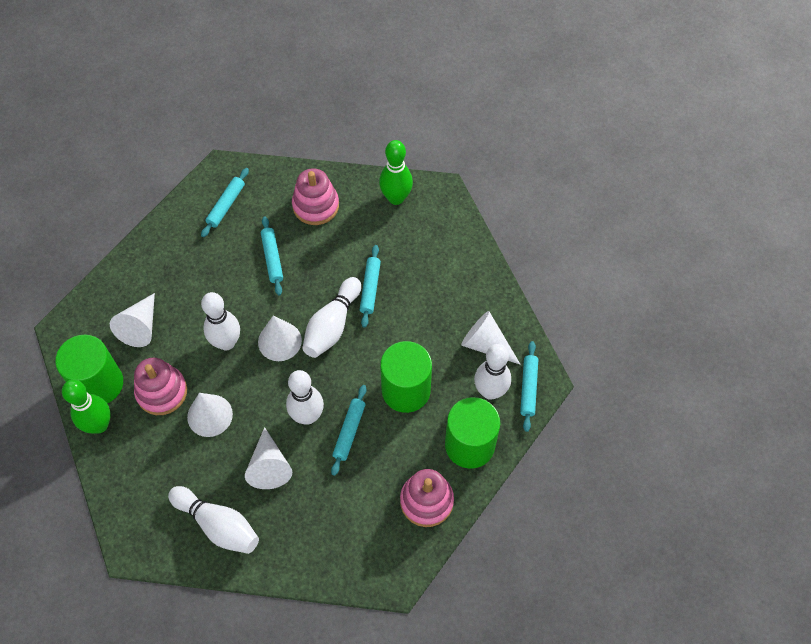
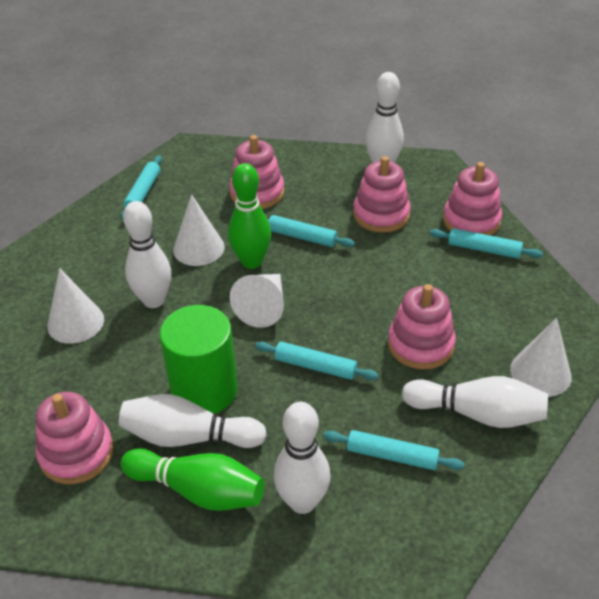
green cylinder: [55,335,123,404] [380,341,432,413] [445,397,500,469] = 3 -> [159,305,238,414] = 1
pink stacking toy: [134,358,187,415] [292,168,339,225] [400,469,454,527] = 3 -> [36,392,114,484] [229,135,284,209] [353,156,411,233] [388,284,456,370] [443,162,502,236] = 5
white cone: [110,293,155,347] [187,393,233,437] [245,427,292,489] [258,315,302,361] [461,311,521,365] = 5 -> [47,268,104,344] [173,194,225,266] [230,274,284,328] [510,318,572,397] = 4

